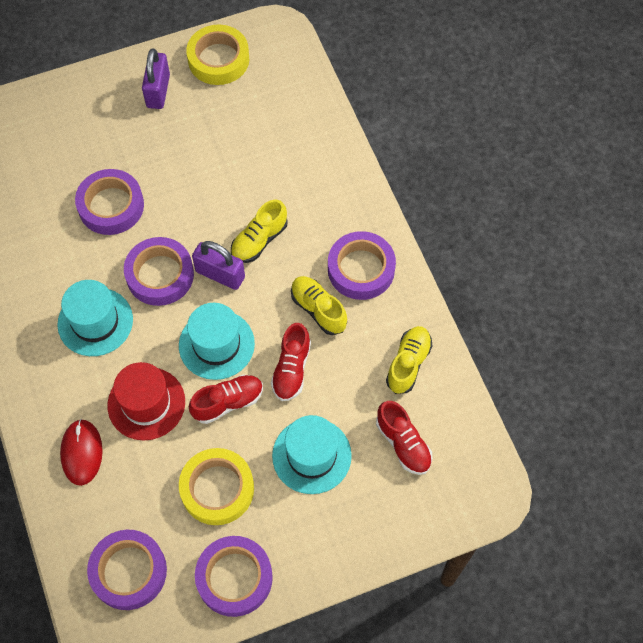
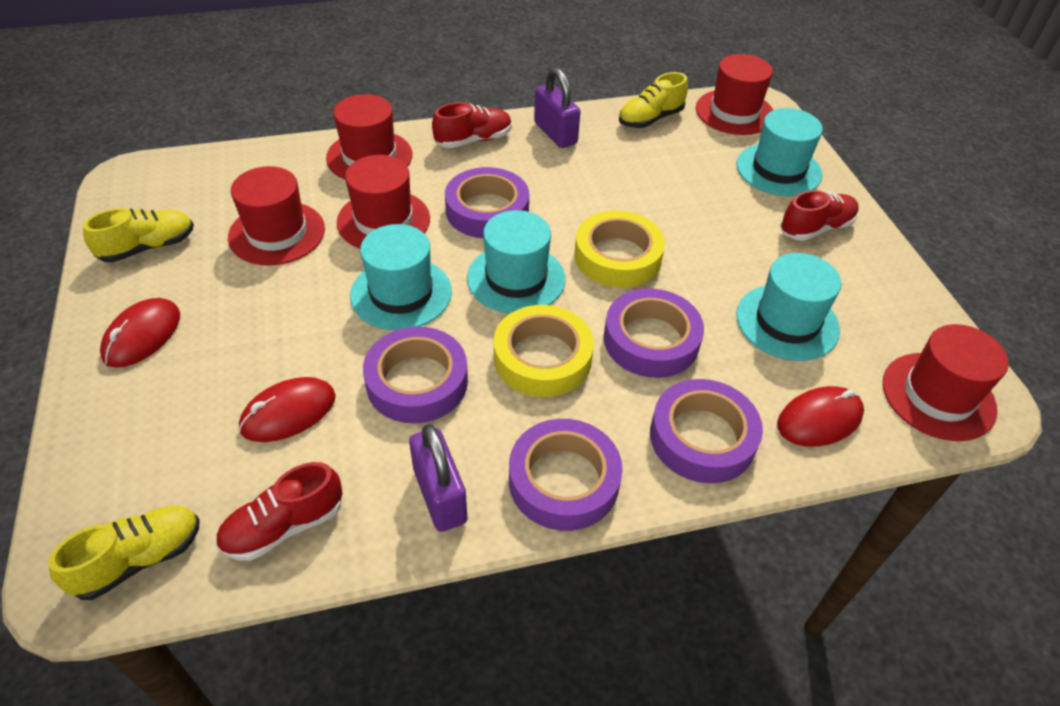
red hat: [107,362,185,441] = 1 -> [228,166,325,265] [326,94,412,179] [337,155,430,249] [696,54,773,135] [883,324,1009,441] = 5
red mouse: [60,419,103,486] = 1 -> [100,298,180,368] [239,377,336,442] [777,386,864,447] = 3
turquoise hat: [57,280,133,356] [179,303,255,380] [272,415,352,494] = 3 -> [350,224,452,330] [467,210,565,314] [736,253,841,361] [737,108,823,196] = 4

